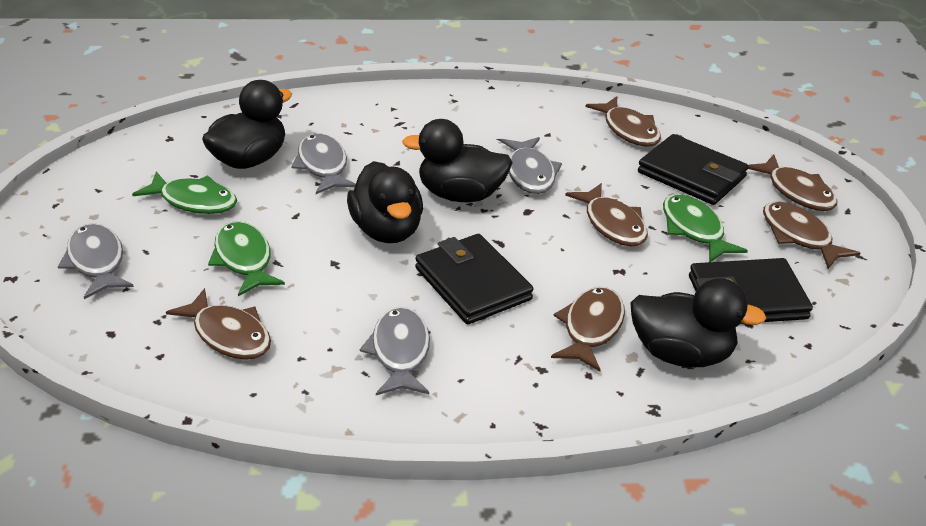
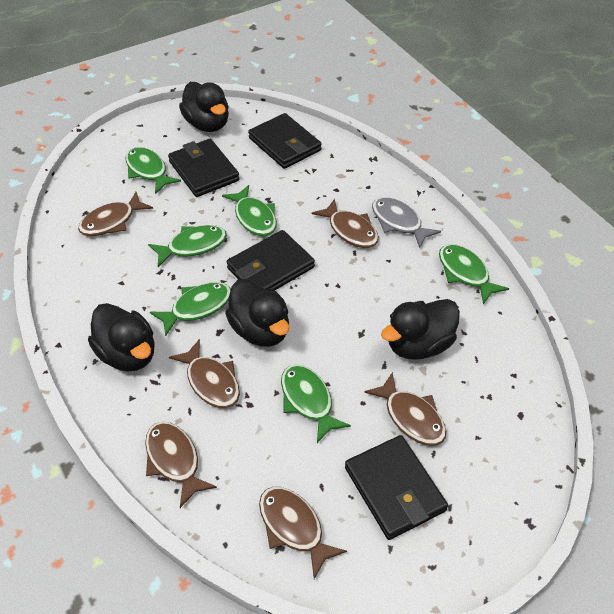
black wallet: [415,234,533,324] [638,134,748,205] [689,258,813,324] = 3 -> [168,139,240,197] [227,230,315,290] [248,113,321,169] [345,435,448,540] = 4
green fish: [132,172,237,214] [208,221,285,296] [663,194,748,262] = 3 -> [126,147,181,194] [148,225,227,267] [150,282,231,336] [222,185,277,236] [281,364,351,443] [439,244,509,304] = 6
grey fish: [58,223,134,299] [291,134,356,194] [360,307,430,395] [501,137,562,194] = 4 -> [372,197,441,248] = 1

